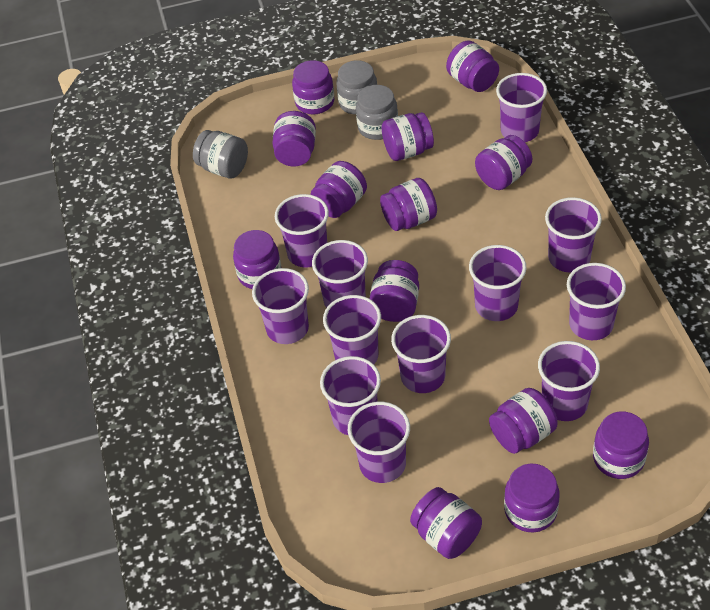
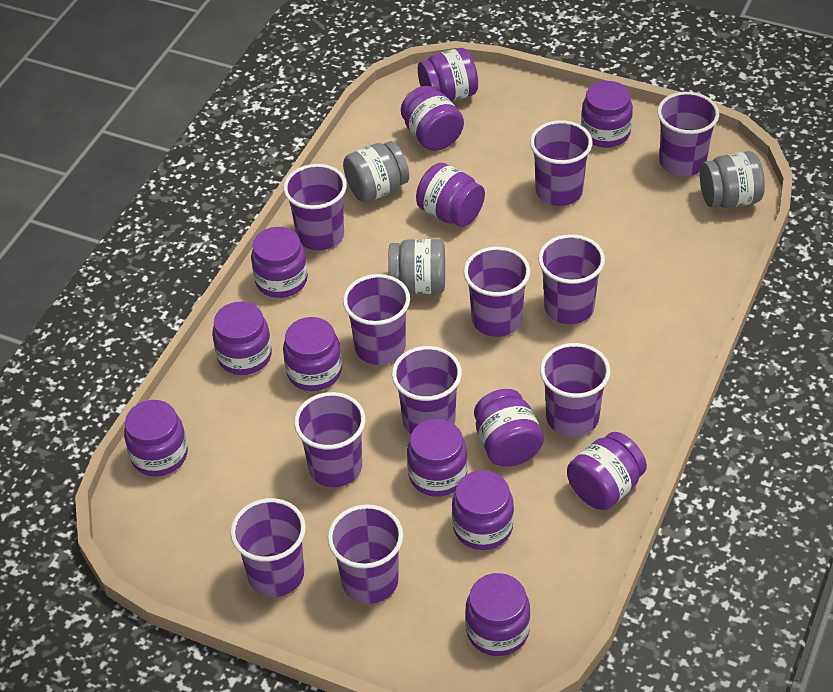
purple cup: [252,268,309,344] [275,194,329,268] [312,240,368,308] [320,356,381,435] [323,295,381,364] [348,402,410,483] [391,315,451,393] [469,245,527,321] [496,73,547,142] [538,341,600,421] [545,197,602,272] [567,263,626,340] = 12 -> [230,498,306,597] [283,164,347,250] [294,392,365,487] [328,504,403,604] [343,274,410,365] [392,346,462,434] [464,247,530,337] [530,120,592,206] [538,234,605,324] [540,343,611,437] [657,92,719,176] = 11

